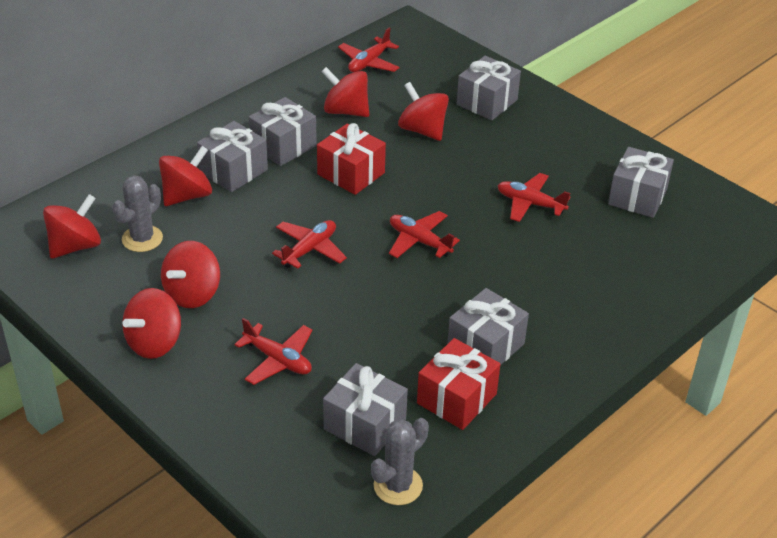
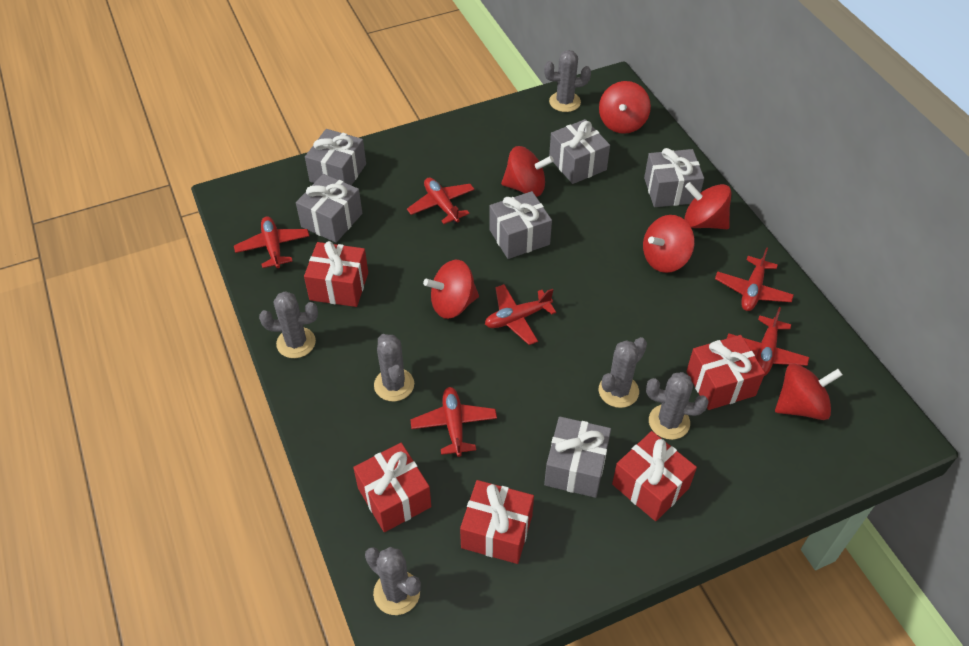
grey cactus: [112,175,163,252] [371,418,429,505] = 2 -> [259,291,318,358] [365,547,421,615] [374,334,414,401] [544,50,591,112] [599,337,647,408] [646,372,708,440] = 6
red gift: [317,123,386,195] [417,338,500,430] = 2 -> [304,241,368,307] [353,443,431,532] [460,480,534,564] [612,431,697,521] [686,335,765,410] = 5
red plane: [234,318,313,385] [272,220,347,269] [338,28,400,72] [389,211,460,258] [497,173,570,222] = 5 -> [234,216,309,269] [407,178,475,224] [410,387,497,457] [485,284,556,345] [715,247,794,311] [727,307,809,376] = 6

